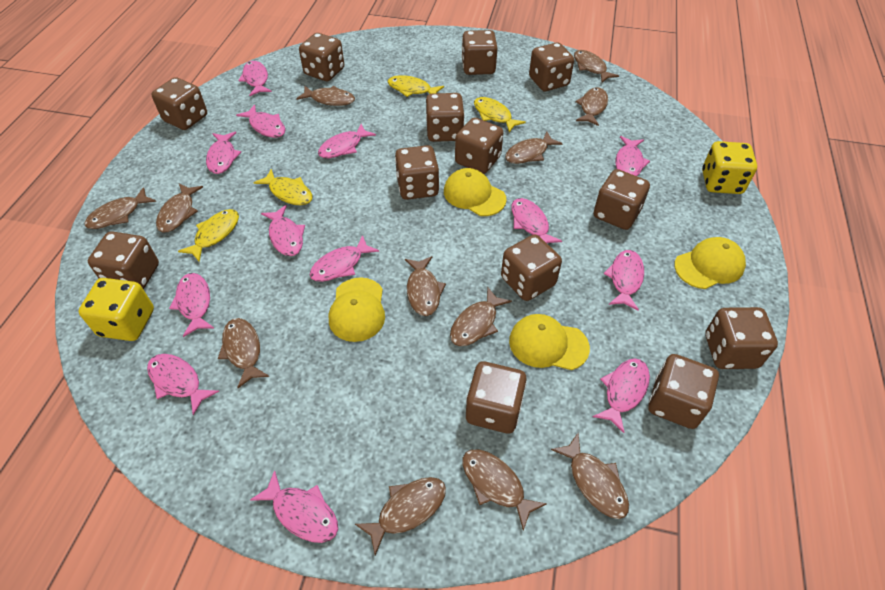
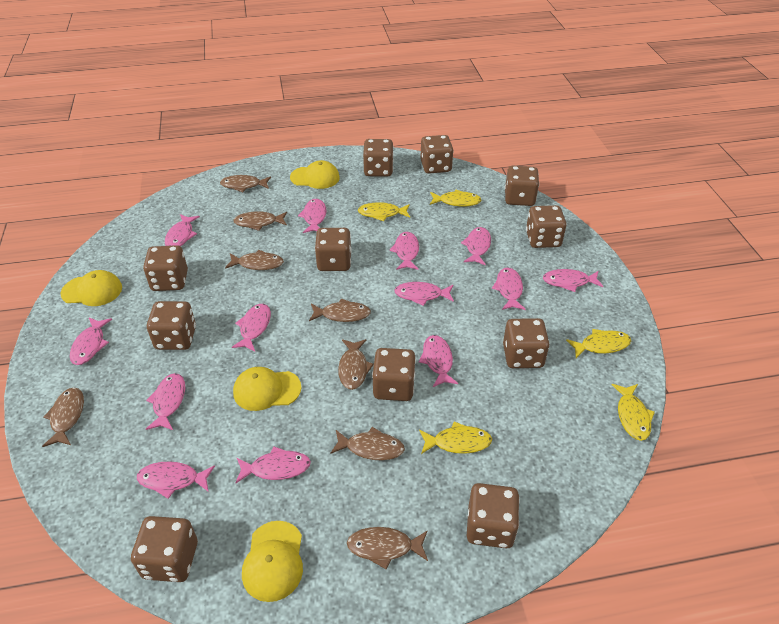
brown dice: [88,231,159,289] [151,77,207,130] [299,33,344,81] [395,145,439,200] [426,93,465,142] [455,118,503,174] [462,30,497,75] [466,361,527,433] [501,234,562,301] [529,42,574,91] [594,169,650,230] [648,354,719,429] [705,307,778,369] = 13 -> [131,516,198,582] [143,245,188,291] [147,301,196,350] [315,228,352,271] [363,139,394,177] [372,348,416,401] [420,135,454,174] [467,483,520,549] [503,318,549,368] [505,166,539,206] [526,205,567,248] = 11
brown fish: [84,187,156,229] [156,183,203,233] [218,318,269,388] [296,86,355,106] [355,477,446,555] [405,256,446,316] [450,287,512,346] [462,449,547,530] [505,132,563,164] [551,433,629,519] [574,50,619,83] [575,87,608,126] = 12 -> [42,388,84,447] [220,175,271,192] [225,250,284,270] [233,212,287,231] [309,298,371,322] [330,427,405,460] [338,339,374,390] [347,527,428,569] = 8
yellow dice: [78,278,154,341] [702,141,757,194] = 2 -> none = 0
yellow fish: [178,209,239,262] [253,169,312,205] [388,75,444,97] [474,97,526,133] = 4 -> [358,202,410,221] [419,421,492,454] [430,190,481,207] [566,329,631,358] [612,384,655,441] = 5

